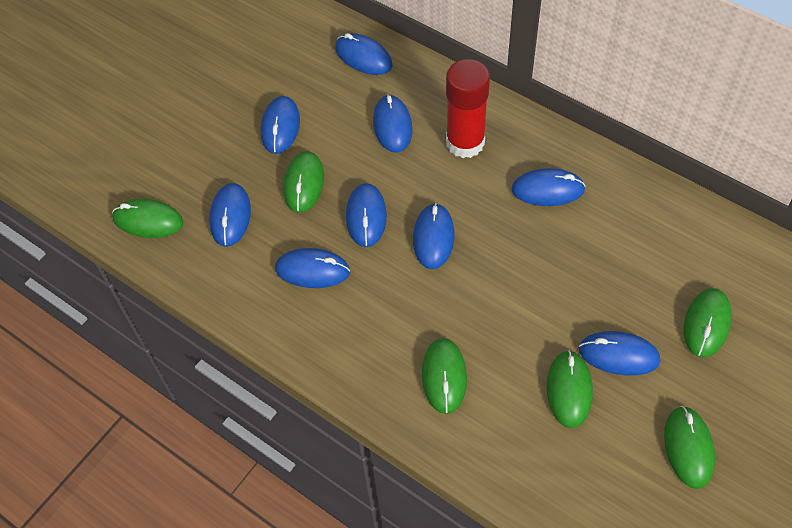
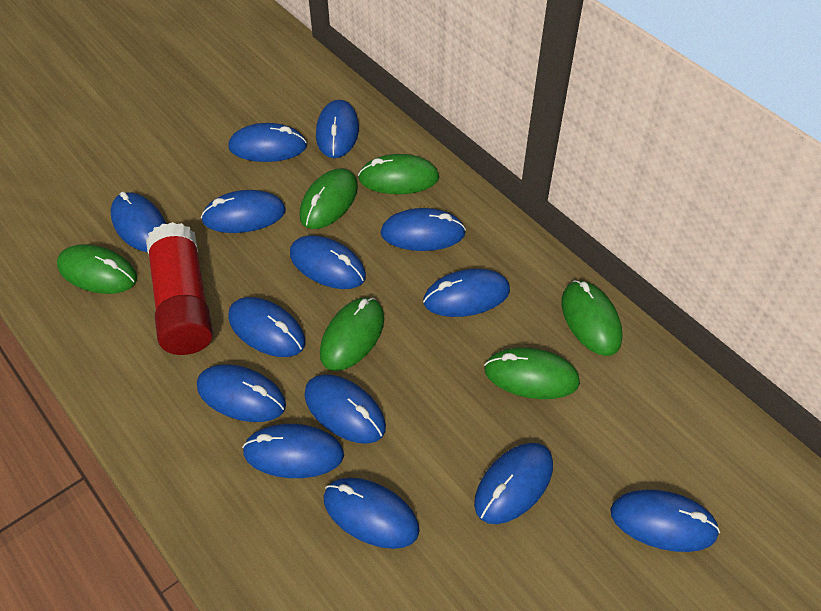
blue mouse: [209,183,251,247] [261,96,300,154] [275,248,350,288] [335,33,392,75] [346,183,387,247] [373,94,413,153] [413,203,455,269] [511,168,586,206] [579,331,660,376] = 9 -> [111,191,166,252] [197,364,286,422] [201,190,286,233] [228,123,307,162] [228,297,306,357] [242,424,344,478] [290,235,366,289] [304,374,386,444] [316,100,359,158] [323,478,419,549] [380,208,466,251] [423,269,510,317] [474,443,553,524] [610,490,720,552] = 14

